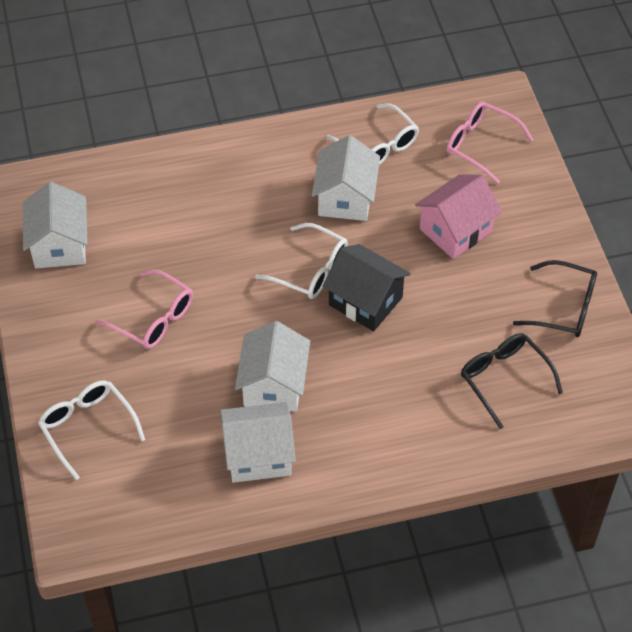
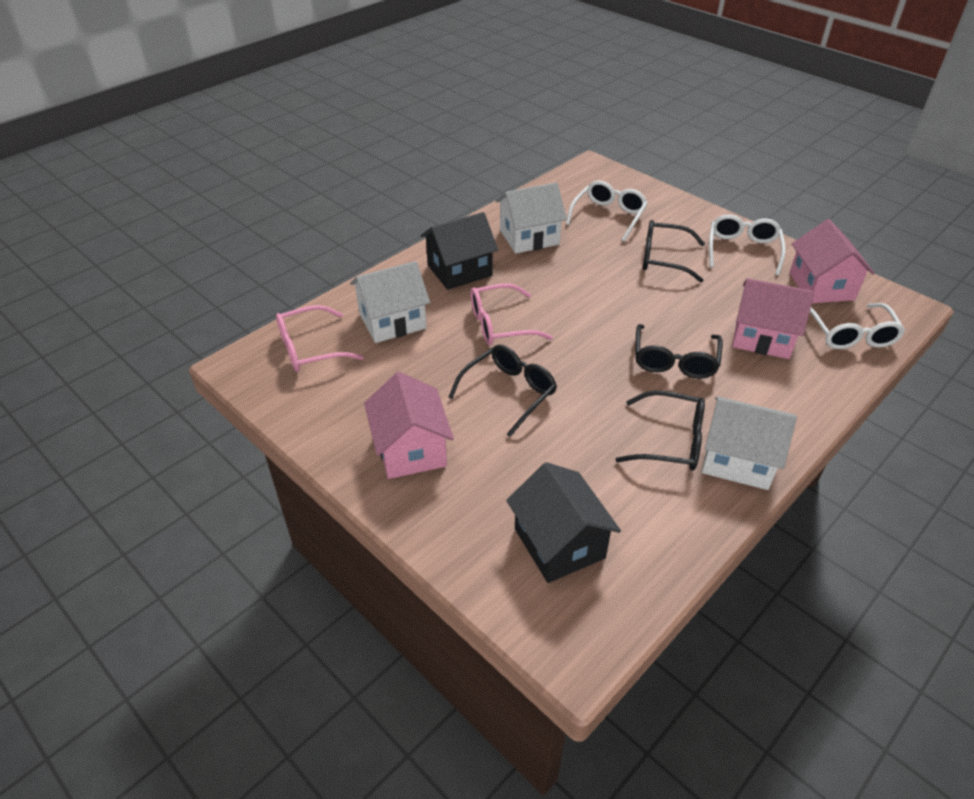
black glasses: [461,333,563,429] [513,260,597,337] = 2 -> [448,344,557,437] [615,390,705,471] [635,324,723,379] [643,220,705,282] = 4
black house: [322,244,411,331] = 1 -> [421,212,498,290] [506,462,621,583] = 2
pink house: [415,174,502,259] = 1 -> [364,372,454,479] [732,278,814,359] [789,219,875,303] = 3
white house: [23,182,88,269] [220,402,296,483] [235,321,310,412] [312,135,380,221] = 4 -> [350,261,430,343] [496,182,567,254] [702,396,797,490] = 3

